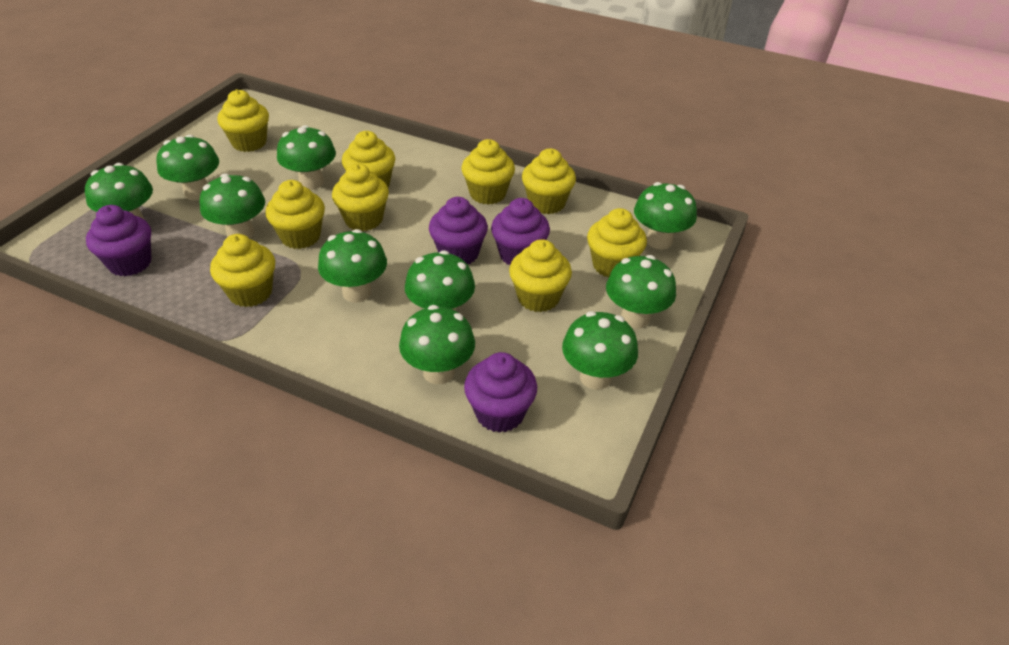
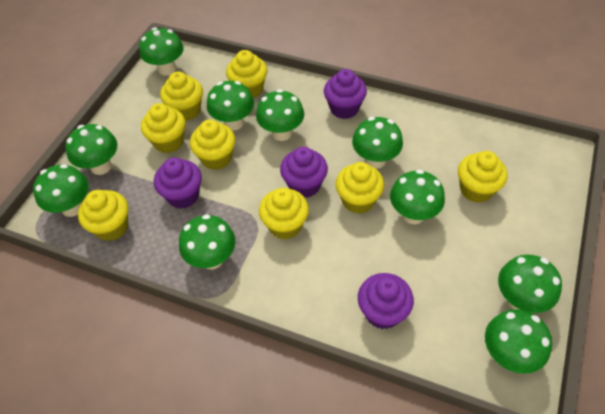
yellow cupcake: [210,234,275,307] [217,89,269,152] [266,180,325,249] [332,163,389,231] [342,131,395,188] [461,139,515,205] [509,239,572,312] [522,148,576,214] [587,208,647,278] = 9 -> [78,190,128,241] [141,103,186,153] [160,72,203,121] [190,119,235,170] [226,50,268,98] [259,188,309,239] [335,162,384,214] [458,151,507,203] = 8

